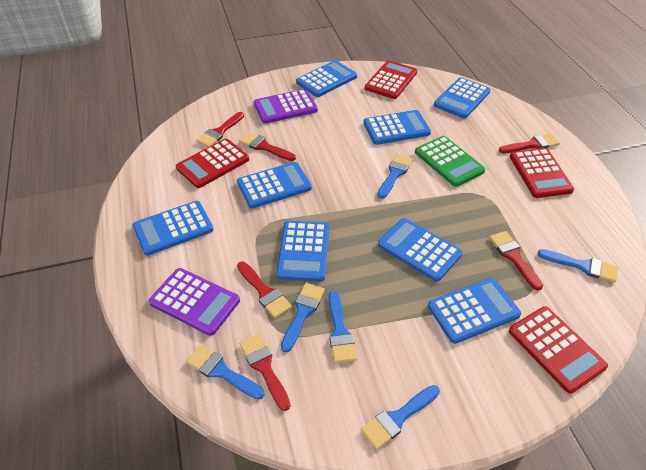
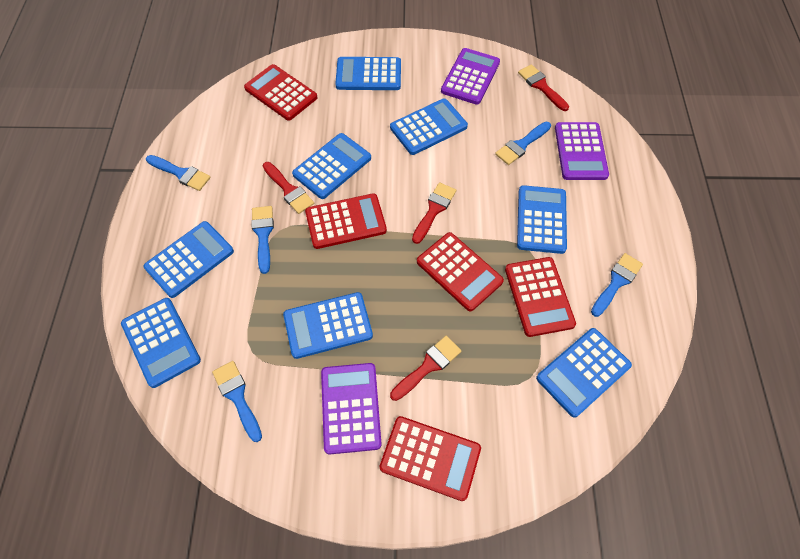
blue brush: [186,345,264,399] [281,283,325,352] [329,291,357,363] [361,385,440,450] [377,154,413,199] [537,249,618,283] = 6 -> [146,155,211,191] [212,361,262,442] [251,206,274,274] [495,122,551,165] [591,253,643,317] = 5
green calculator: [415,136,485,187] = 1 -> none = 0
purple calculator: [149,268,240,336] [253,89,318,124] = 2 -> [321,363,382,454] [441,48,500,105] [555,122,609,180] = 3
red brush: [196,112,244,147] [237,261,292,318] [239,132,296,161] [240,334,290,411] [489,231,543,291] [499,133,560,153] = 6 -> [263,162,314,214] [390,336,461,401] [412,182,456,244] [518,64,569,111] = 4
red calculator: [176,139,249,188] [365,60,417,99] [509,306,608,394] [510,148,574,198] = 4 -> [244,64,317,121] [305,193,387,249] [380,416,481,501] [417,232,504,311] [505,257,576,337] = 5

